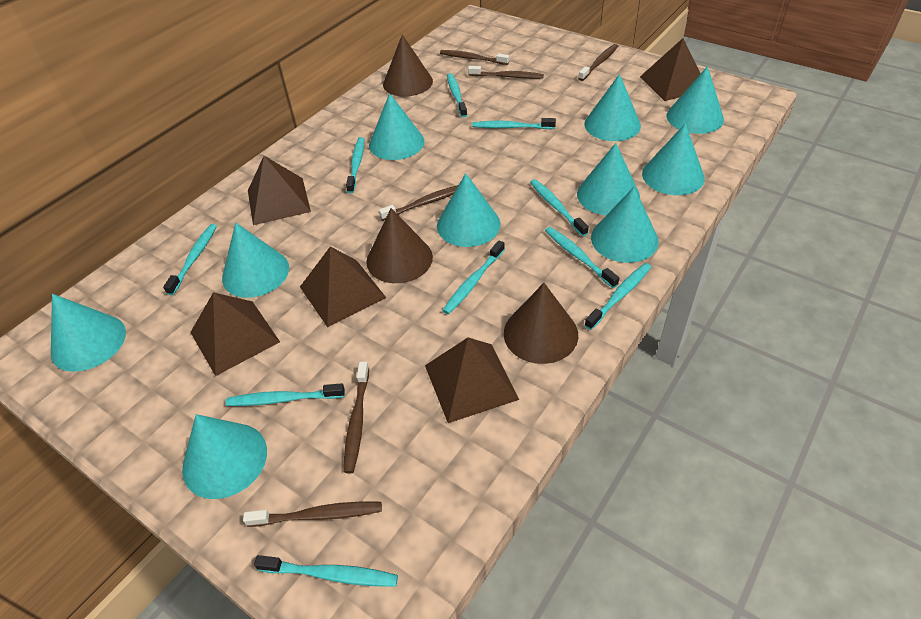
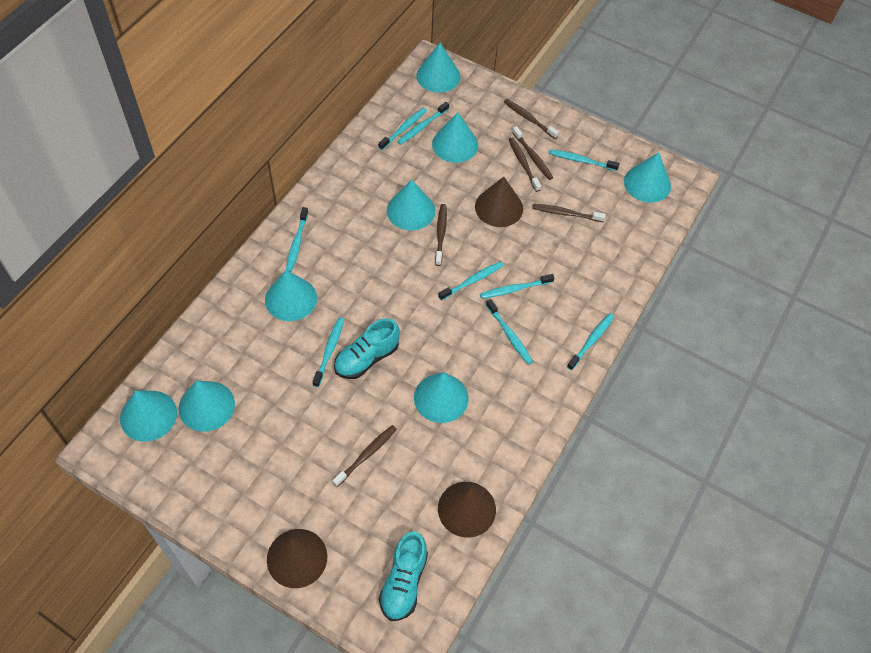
brown pyramid: [190,292,280,376] [248,156,311,225] [300,247,386,327] [425,338,519,423] [640,38,701,101] = 5 -> none = 0
turquoise cone: [51,294,126,372] [182,414,267,499] [222,223,289,298] [369,93,424,160] [437,173,501,247] [577,143,640,215] [584,74,641,141] [591,187,658,263] [642,123,705,195] [667,66,724,134] = 10 -> [120,390,177,442] [179,381,235,432] [265,270,317,321] [387,180,435,231] [414,372,469,423] [416,43,461,93] [432,112,478,163] [624,152,671,203] = 8
turquoise shoe: none = 0 -> [334,318,400,379] [379,532,428,621] = 2
turquoise toothbrush: [163,224,217,295] [226,383,345,406] [254,555,398,587] [346,137,364,193] [442,240,505,314] [447,73,467,117] [472,118,556,129] [530,179,589,236] [545,227,619,288] [585,263,651,330] = 10 -> [286,207,308,272] [313,318,344,387] [378,107,427,150] [397,102,449,145] [438,261,504,301] [480,274,554,299] [486,299,533,365] [549,149,620,171] [567,313,614,370] = 9

